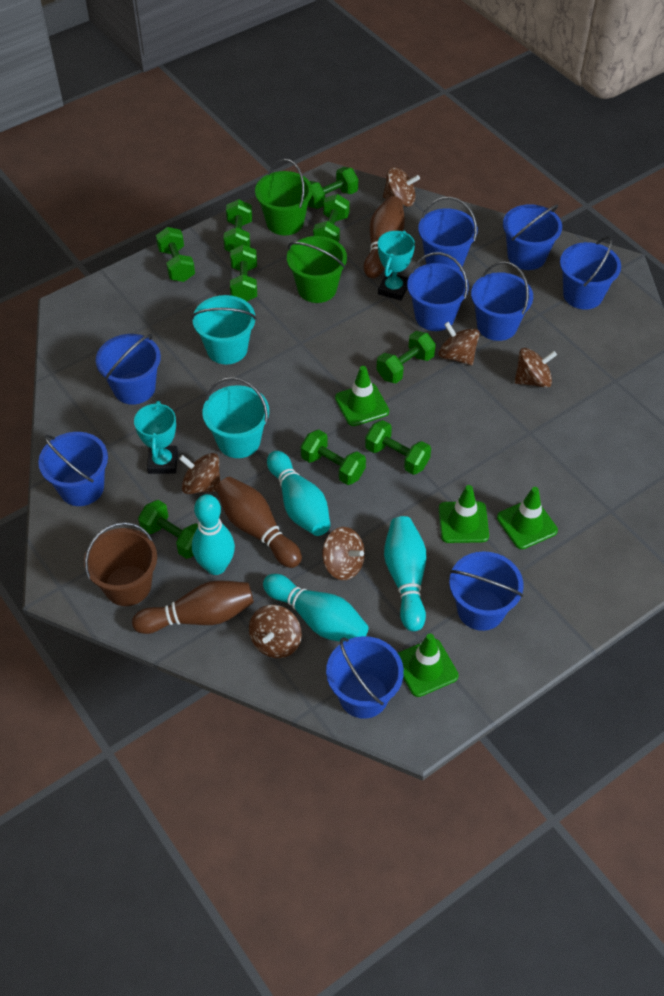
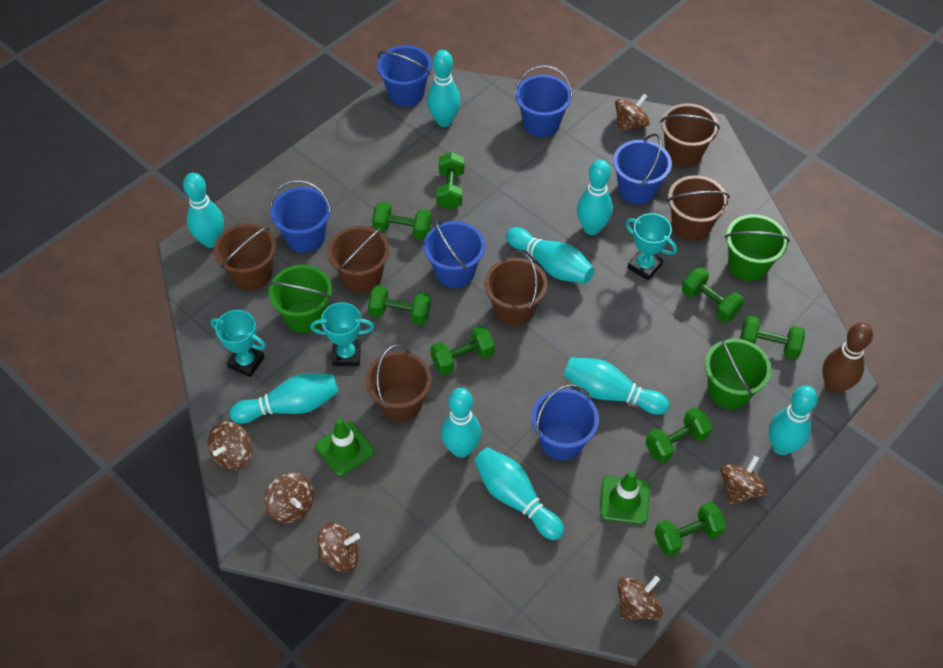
blue bucket: [38,432,108,506] [96,334,161,405] [326,636,404,719] [407,252,469,331] [418,197,478,270] [449,551,523,631] [471,261,533,341] [503,204,562,270] [560,236,621,310] = 9 -> [270,180,332,253] [377,45,432,107] [424,219,485,288] [515,65,573,137] [531,384,599,460] [613,133,672,204] = 6
brown bowling pin: [132,580,254,634] [216,477,302,568] [364,196,405,278] = 3 -> [822,322,873,394] = 1
brown bucket: [84,522,157,606] = 1 -> [214,223,276,290] [328,226,389,293] [365,345,432,422] [484,250,547,326] [660,103,720,167] [667,175,730,241] = 6
green bucket: [255,159,313,235] [287,236,347,303] = 2 -> [268,265,332,333] [705,336,771,409] [725,214,790,281] = 3
green dumbbell: [138,500,198,559] [156,227,195,282] [223,199,252,252] [230,245,257,301] [301,430,366,485] [308,167,358,209] [313,194,350,242] [365,420,431,475] [376,331,436,383] = 9 -> [368,285,431,325] [372,202,432,240] [430,326,495,375] [436,152,464,209] [645,407,712,463] [654,502,727,557] [682,267,744,322] [740,316,805,359] = 8
green traffic cone: [335,366,389,426] [398,634,459,697] [439,485,489,543] [497,487,558,549] = 4 -> [315,418,375,476] [600,471,650,524] = 2
turquoise bowling pin: [192,494,235,575] [263,574,368,642] [267,451,330,536] [384,516,427,631] = 4 -> [183,173,224,248] [230,373,338,424] [427,50,461,127] [441,388,481,458] [474,447,564,540] [506,227,594,283] [563,357,669,415] [577,160,613,235] [769,386,818,455] = 9
turquoise bucket: [191,295,257,365] [203,377,269,458] = 2 -> none = 0
turquoise trophy: [134,401,178,474] [378,231,415,301] = 2 -> [210,310,266,377] [310,302,374,366] [625,213,677,281] = 3

